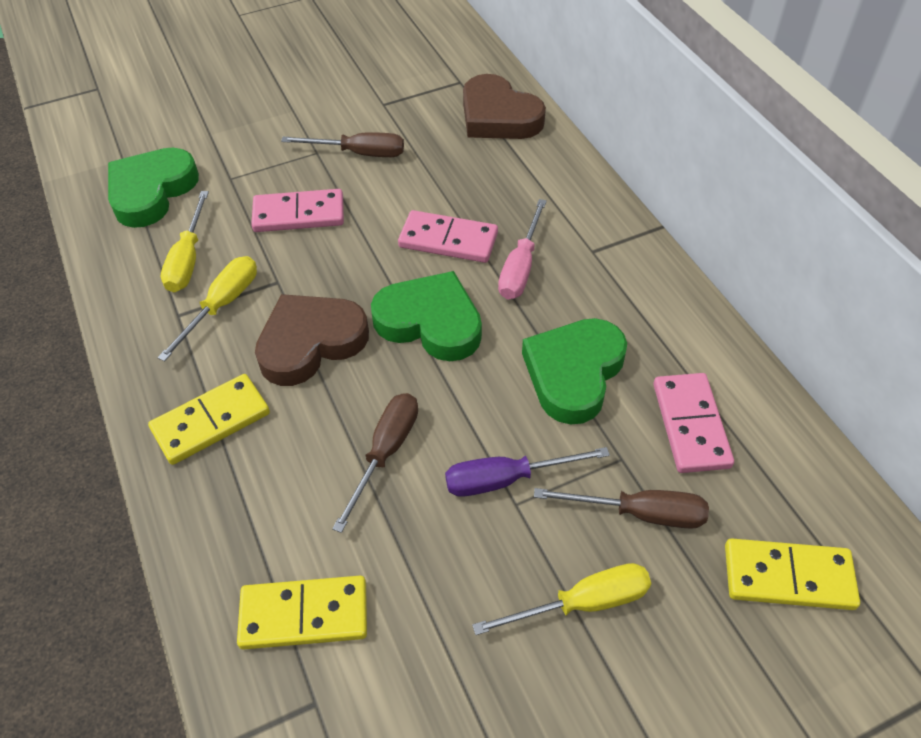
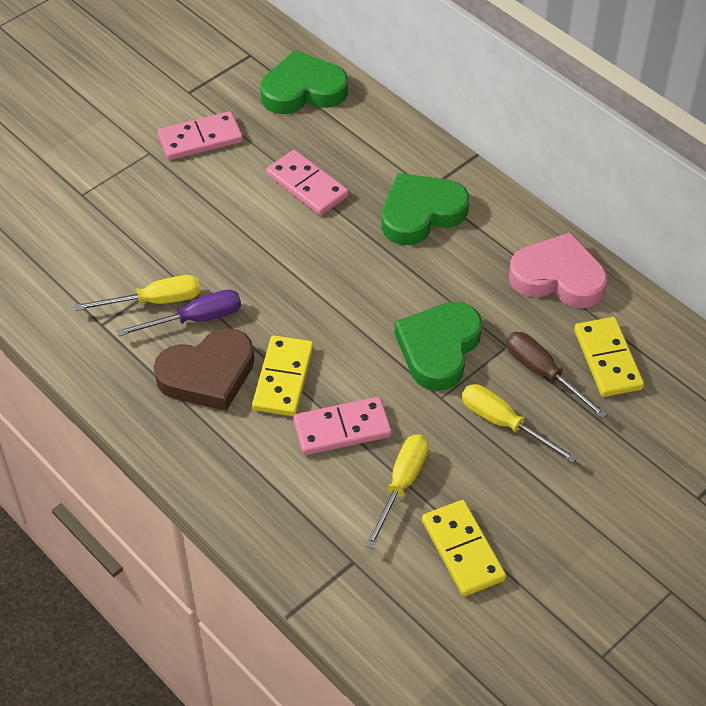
brown heart: [255,294,369,386] [463,74,546,139] = 2 -> [154,328,254,411] = 1
brown screwdriver: [281,132,404,157] [332,393,418,533] [534,488,709,529] = 3 -> [506,332,607,419] = 1
pink heart: none = 0 -> [509,232,607,308] = 1
pink screwdriver: [498,199,547,299] = 1 -> none = 0

